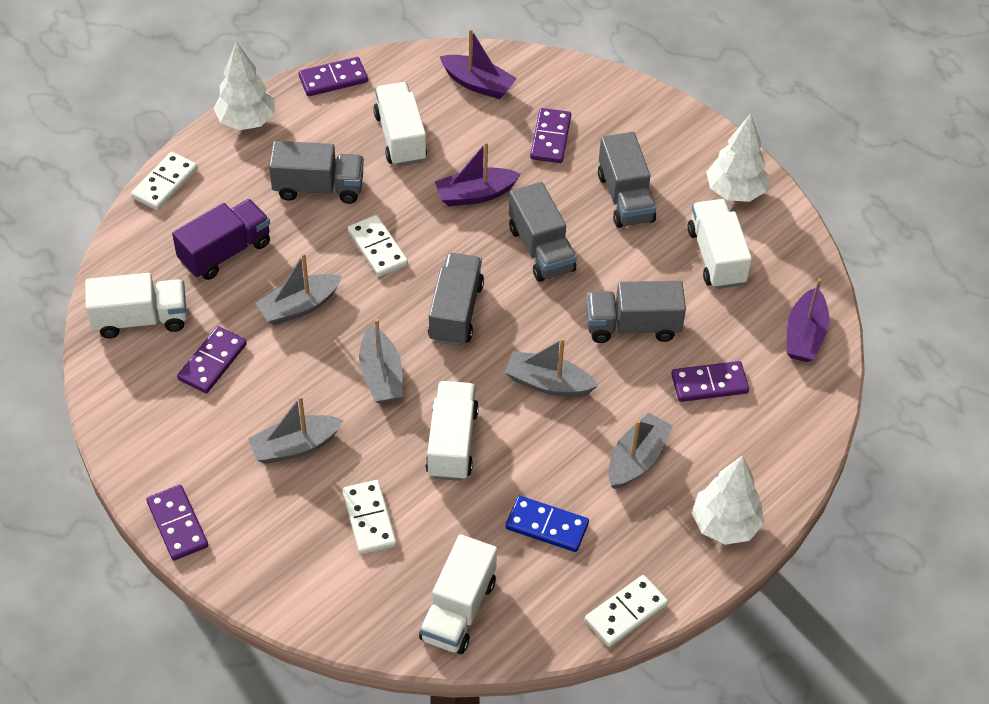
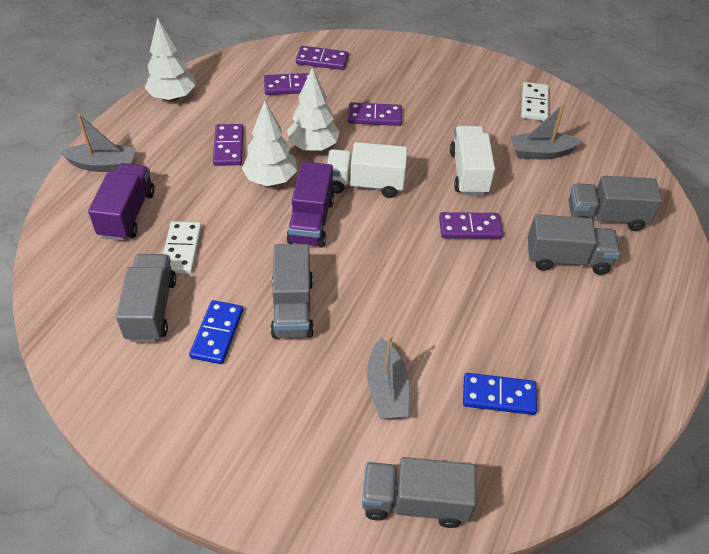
blue domino: [506,496,589,552] = 1 -> [189,300,243,364] [463,373,537,415] = 2
grey boat: [248,396,343,464] [256,253,342,325] [359,318,403,404] [505,338,598,397] [608,413,673,489] = 5 -> [60,114,136,172] [367,335,409,419] [510,103,582,159] = 3
purple boat: [435,141,521,206] [440,29,517,99] [787,278,829,362] = 3 -> none = 0
purple truck: [172,199,270,280] = 1 -> [88,163,155,241] [287,161,334,248] = 2
white domino: [131,152,197,210] [342,480,396,554] [348,215,408,277] [585,575,668,647] = 4 -> [163,221,202,274] [521,82,549,121] = 2
white truck: [85,273,187,338] [373,82,427,166] [419,534,497,654] [425,381,479,481] [688,199,752,289] = 5 -> [327,142,408,198] [450,126,495,195] = 2

